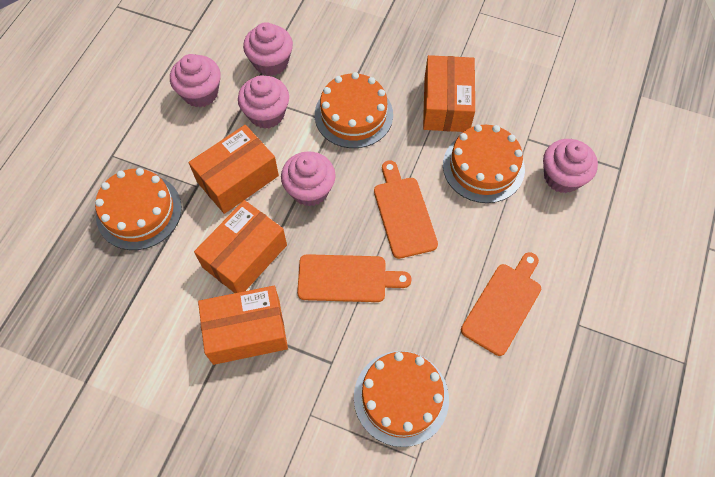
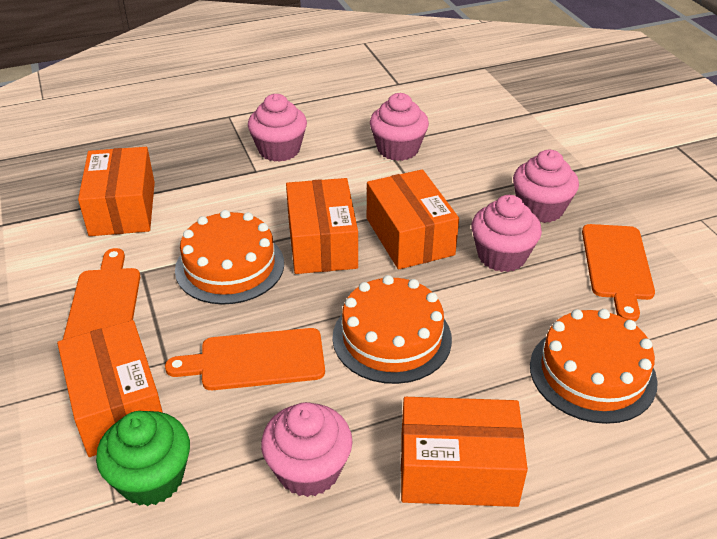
green cupcake: none = 0 -> [96,411,190,506] = 1
orange box: [189,125,279,214] [194,200,287,293] [198,286,288,365] [423,55,475,132] = 4 -> [57,320,163,457] [78,147,155,236] [286,178,358,274] [367,169,459,269] [401,397,528,507] = 5
orange cake: [95,168,182,250] [315,72,393,148] [354,351,449,447] [443,125,525,203] = 4 -> [175,210,284,305] [332,275,452,384] [530,309,658,424] = 3

